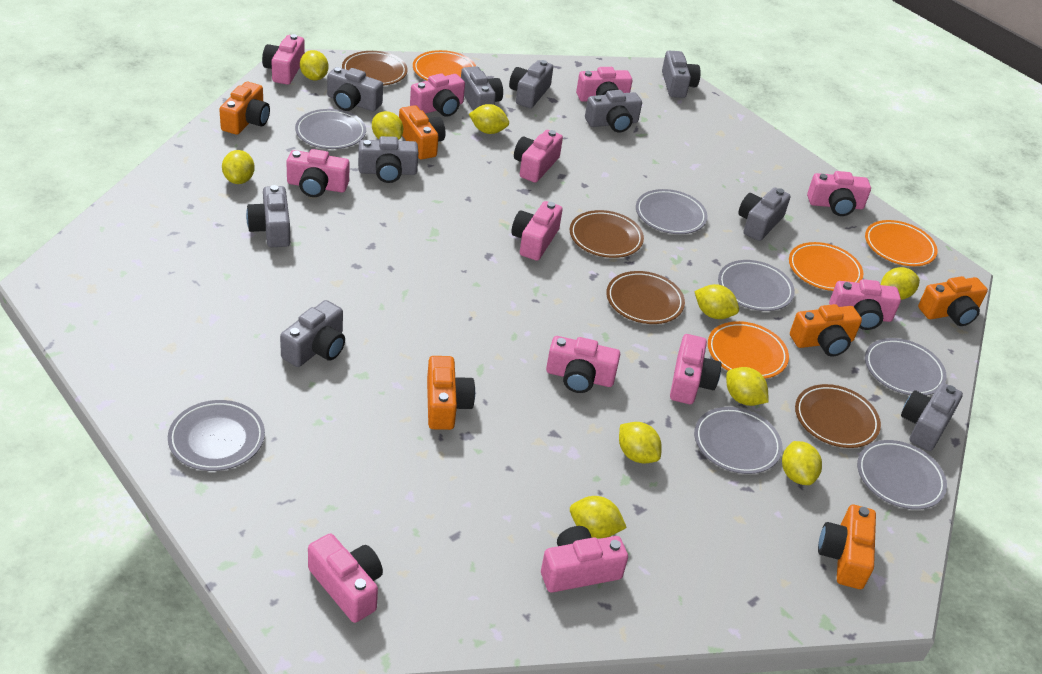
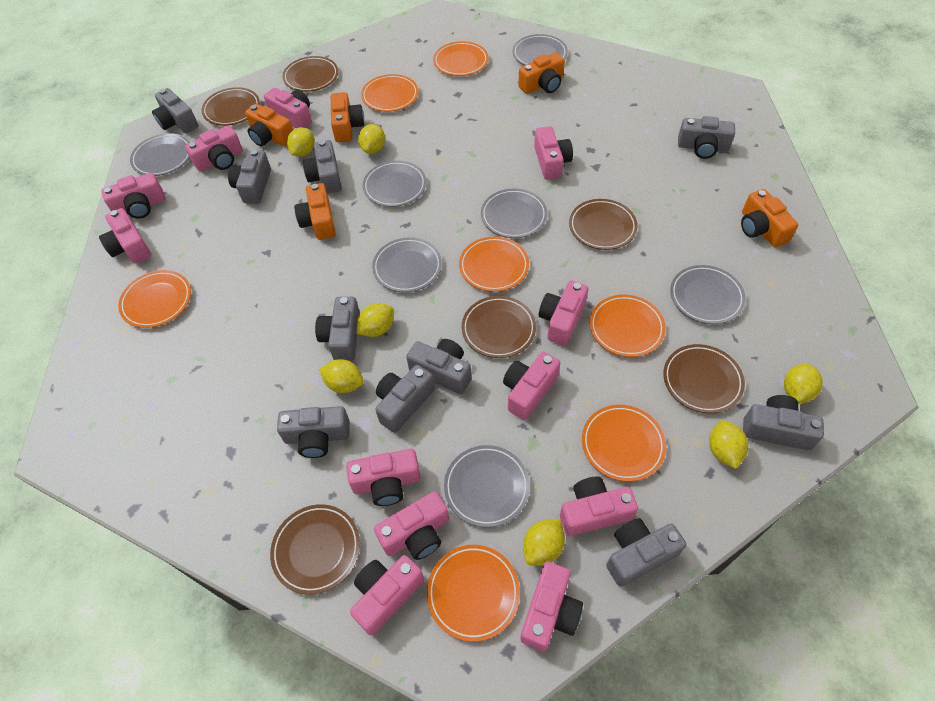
brown plate: [342,51,408,86] [570,210,644,258] [606,271,685,324] [795,384,881,448] = 4 -> [202,87,260,126] [270,504,360,595] [282,56,338,92] [462,296,536,358] [569,199,638,250] [663,344,745,413] = 6
orange camera: [219,82,270,135] [399,105,446,159] [427,356,475,430] [790,304,862,356] [818,505,876,589] [918,276,988,326] = 6 -> [245,104,293,147] [294,183,336,240] [331,92,364,142] [518,52,565,94] [741,189,799,247] = 5
orange plate: [413,50,476,81] [708,321,789,379] [789,242,863,291] [865,220,937,266] = 4 -> [118,270,191,328] [361,74,418,112] [427,545,520,642] [433,41,488,76] [459,237,529,292] [582,405,666,482] [589,295,666,357] = 7
yellow lemon: [222,150,255,184] [300,50,328,81] [372,111,403,140] [469,104,509,134] [570,496,627,538] [619,422,662,463] [694,284,739,319] [726,367,769,406] [782,441,822,485] [881,267,920,300] = 10 -> [287,127,315,157] [319,359,364,393] [357,303,394,337] [358,124,385,154] [523,520,565,566] [709,420,748,469] [784,363,823,404] = 7

